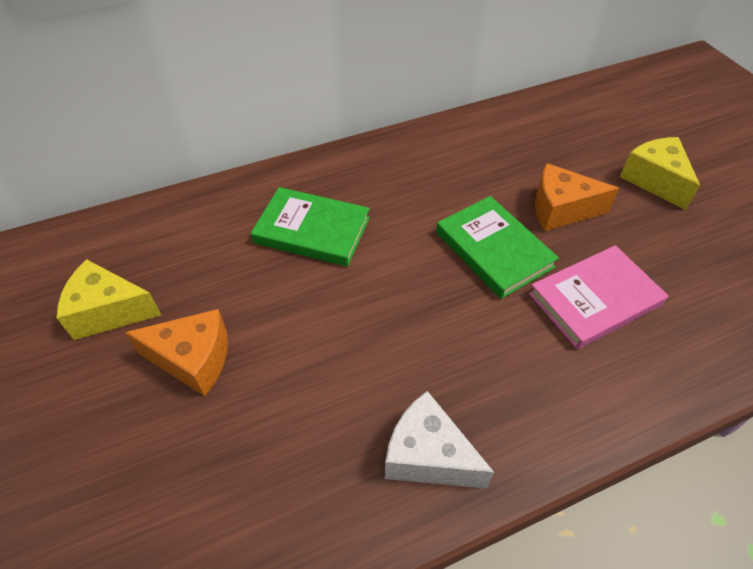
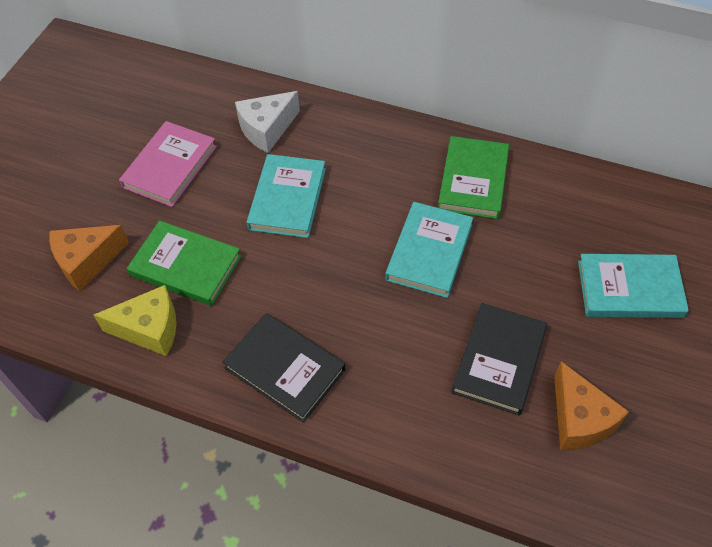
black book: none = 0 -> [223,313,345,423] [451,303,547,416] = 2
turquoise book: none = 0 -> [246,154,326,238] [385,202,473,298] [578,254,689,318] = 3
yellow cheese: [57,259,161,340] [620,137,700,210] = 2 -> [94,285,176,356] = 1

